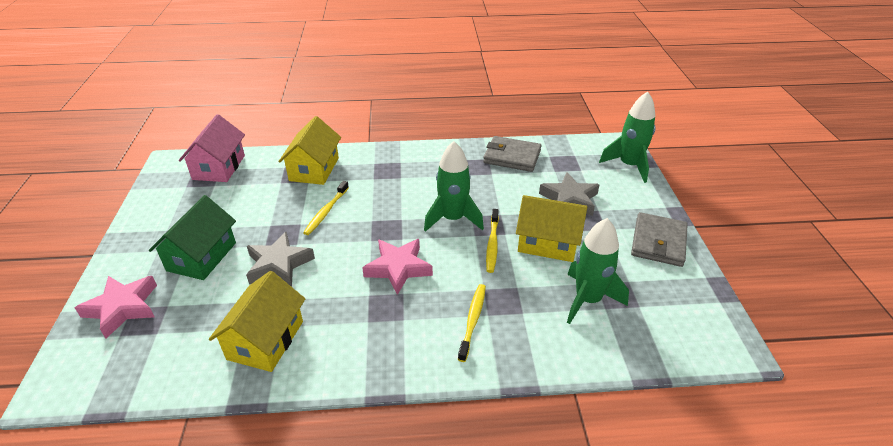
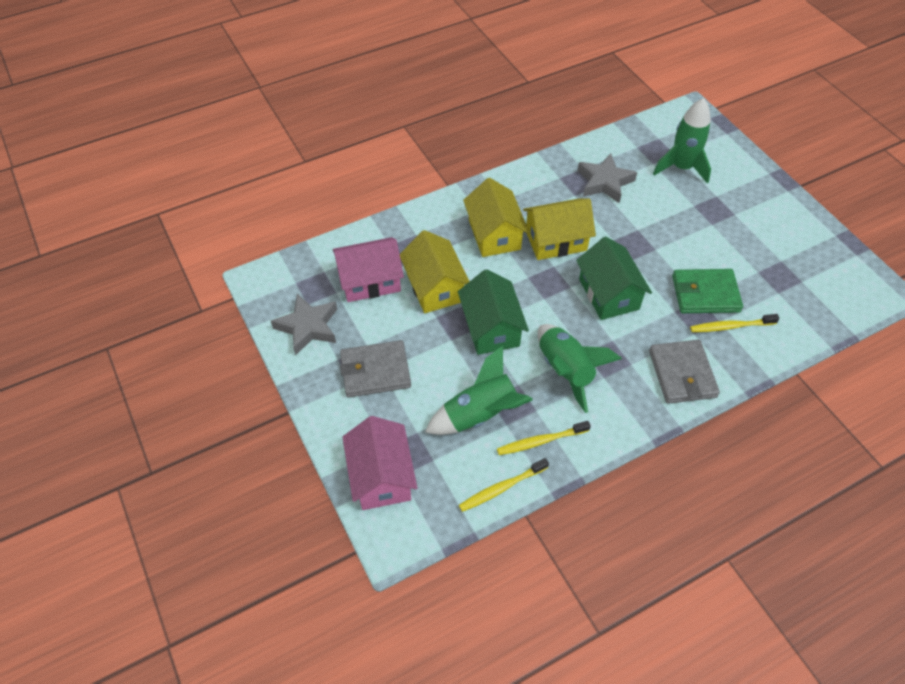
green house: [149,195,236,280] = 1 -> [458,269,529,355] [576,236,652,320] = 2
green wallet: none = 0 -> [672,269,743,313] = 1
pink house: [179,114,245,182] = 1 -> [333,237,404,302] [342,416,417,510] = 2
pink star: [75,276,157,339] [362,239,433,295] = 2 -> none = 0

